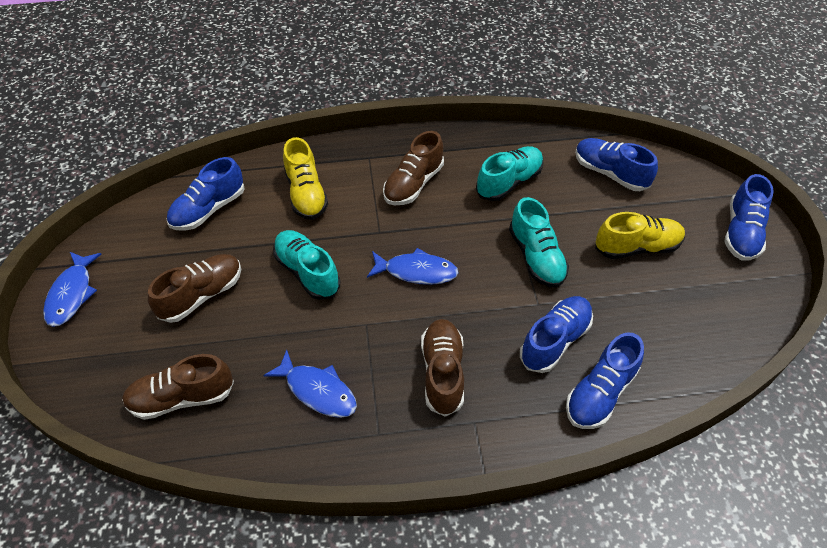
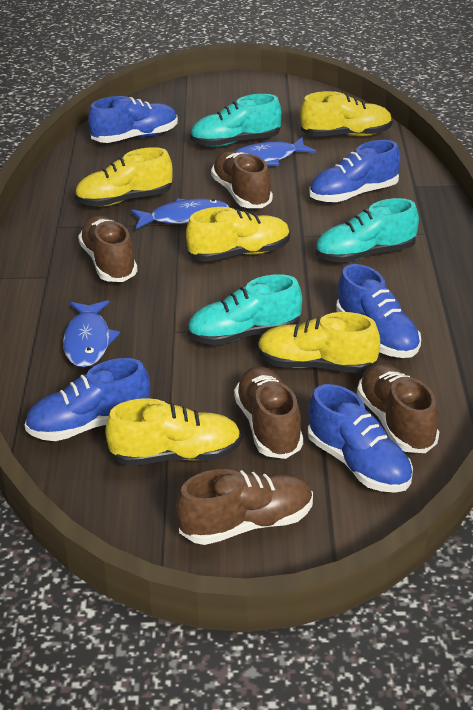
brown shoe: [122,354,234,420] [148,254,241,323] [383,131,444,205] [421,319,464,417] = 4 -> [78,216,138,282] [176,469,313,545] [211,151,273,208] [234,366,303,459] [357,363,439,453] = 5
yellow shoe: [283,137,328,220] [595,212,685,259] = 2 -> [74,147,173,207] [105,398,241,466] [186,207,290,262] [258,312,380,373] [300,91,393,137] = 5

